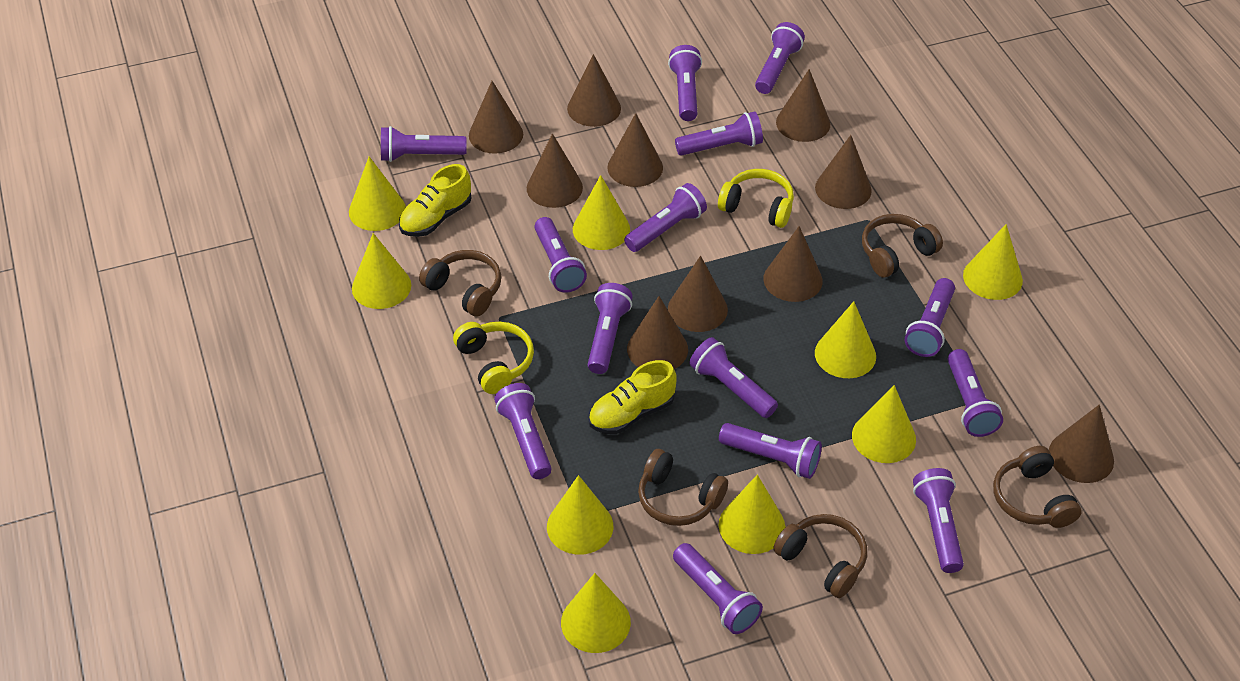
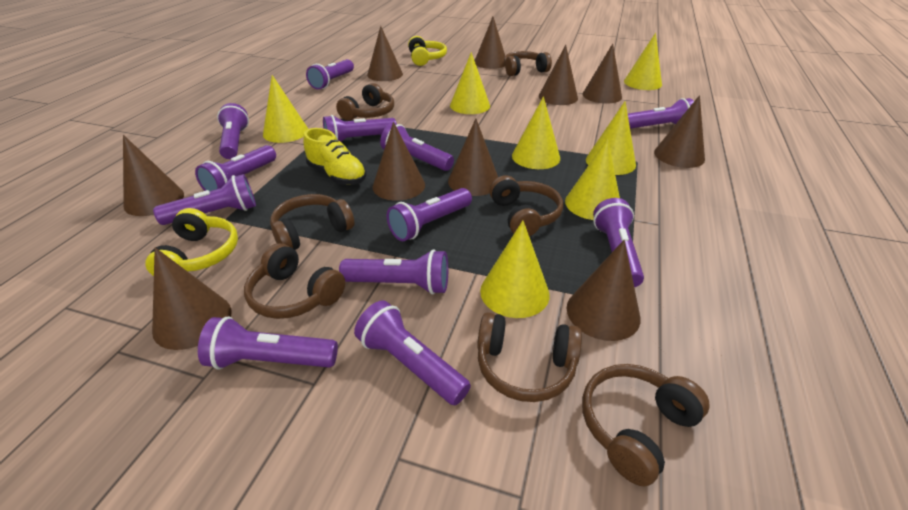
brown headphones: [419,250,501,317] [638,449,728,526] [773,514,867,598] [862,214,943,278] [993,446,1082,528] = 5 -> [244,243,345,319] [270,194,354,250] [336,83,394,121] [477,312,582,402] [489,175,563,236] [504,51,552,76] [582,364,710,487] = 7
purple flashlight: [381,126,467,162] [494,383,552,479] [534,217,587,293] [588,283,633,374] [624,183,707,252] [668,45,702,121] [673,543,763,634] [675,111,763,156] [689,337,778,418] [719,423,822,479] [755,22,805,94] [905,278,955,357] [913,468,964,573] [948,349,1003,437] = 14 -> [153,174,256,225] [195,145,276,191] [198,316,338,370] [217,103,249,159] [306,59,354,90] [323,115,397,142] [339,249,448,294] [354,300,471,405] [380,123,454,171] [387,188,472,241] [593,198,644,287] [628,98,694,129] = 12
yellow cone: [349,157,406,231] [352,233,411,309] [547,475,613,555] [561,573,631,653] [573,175,630,250] [718,475,785,554] [815,301,876,378] [852,385,916,463] [963,224,1023,300] = 9 -> [263,75,308,143] [450,52,490,114] [480,220,550,318] [512,96,560,169] [565,138,620,220] [586,102,636,175] [624,33,662,90] = 7
yellow shoe: [399,164,472,237] [588,360,677,434] = 2 -> [303,128,367,185] = 1

